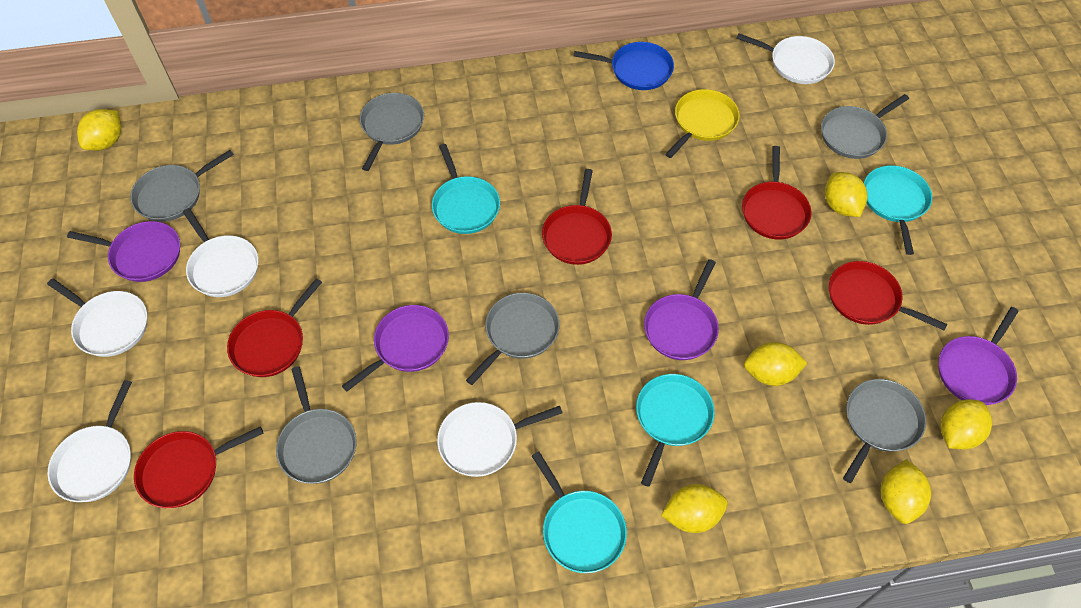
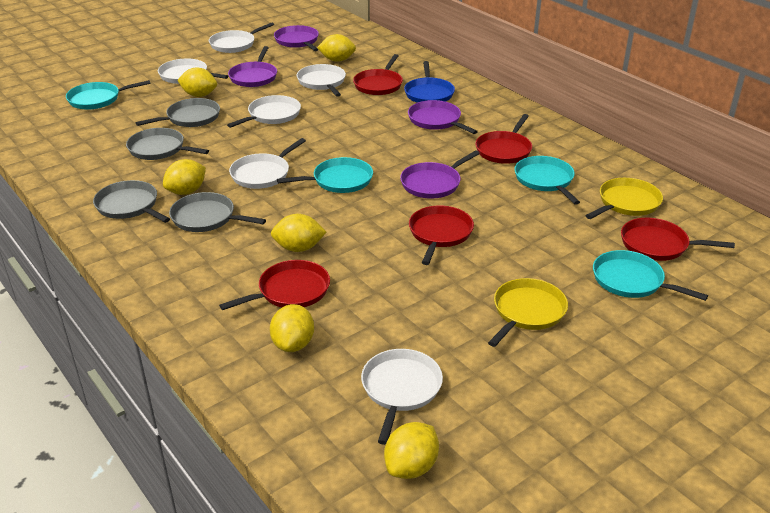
grey pan: [130,150,234,222] [276,366,356,484] [360,93,424,171] [466,293,560,385] [821,94,909,159] [843,379,926,483] = 6 -> [93,180,170,223] [126,128,209,160] [136,98,220,127] [169,192,266,232] = 4
white pan: [47,278,147,357] [48,380,132,502] [183,208,259,297] [437,402,562,477] [737,33,835,84] = 5 -> [158,59,228,84] [209,22,274,53] [227,95,301,128] [229,138,306,189] [297,64,346,97] [361,349,443,445] = 6
yellow pan: [665,89,740,158] = 1 -> [488,278,568,347] [585,178,663,219] = 2

